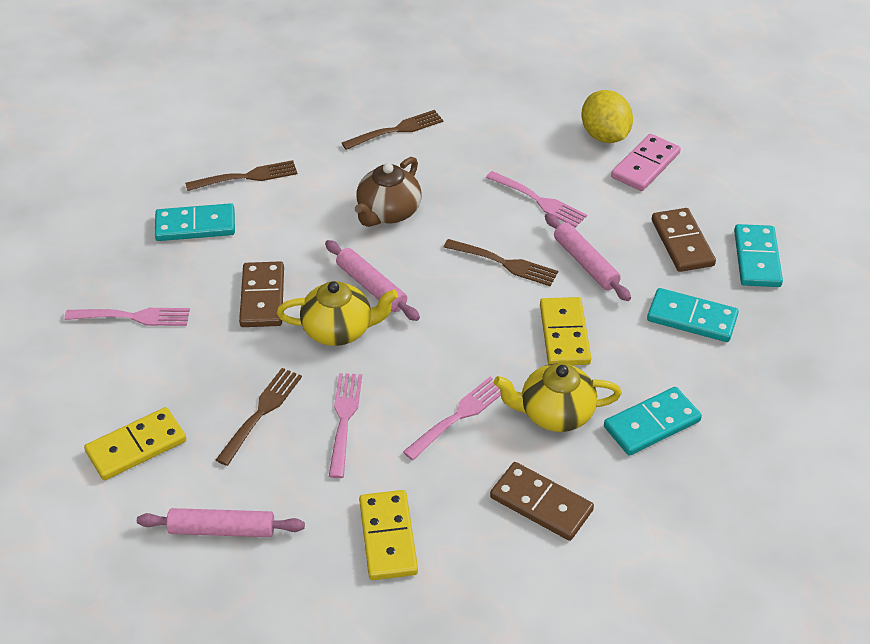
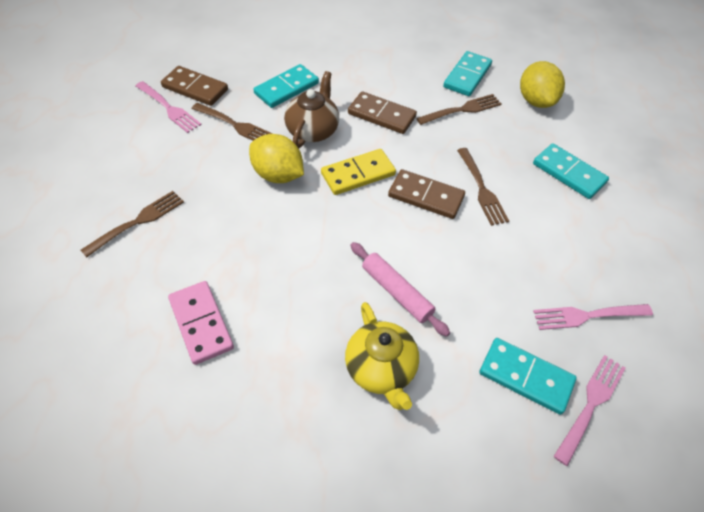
pink fork: [65,308,190,326] [329,373,362,478] [403,377,501,460] [486,171,587,227] = 4 -> [136,81,201,133] [533,304,653,330] [553,355,626,466] = 3
pink rolling pin: [137,508,305,537] [325,240,420,321] [545,213,631,301] = 3 -> [350,242,450,337] = 1
yellow domino: [84,407,186,480] [359,490,418,580] [540,297,591,365] = 3 -> [321,149,396,195] = 1
yellow lemon: [582,90,633,143] = 1 -> [249,134,304,183] [520,61,565,108] = 2
yellow teapot: [277,281,398,346] [494,363,622,432] = 2 -> [345,302,419,410] = 1

